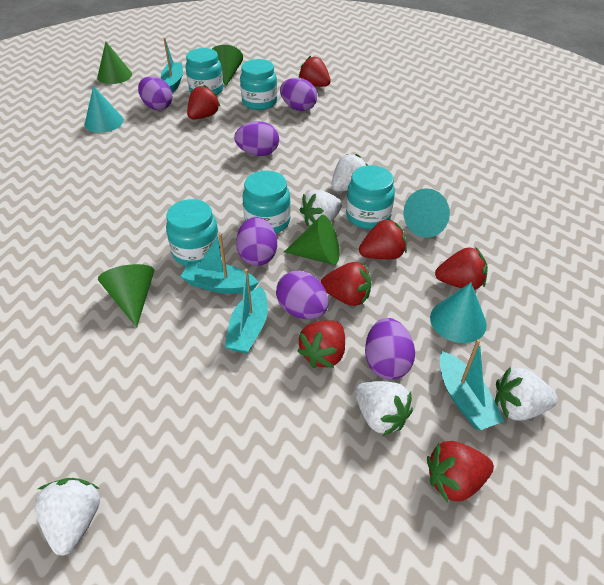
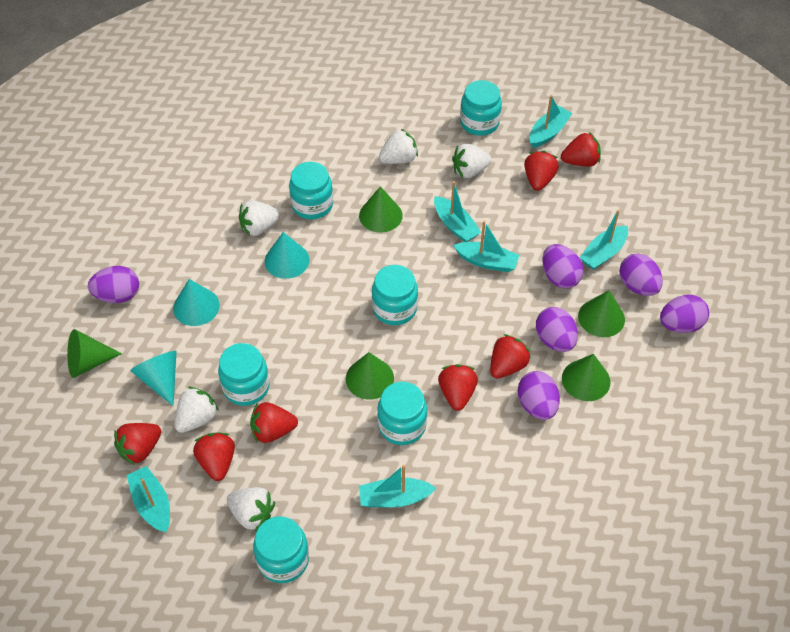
green cone: [97,42,132,84] [98,264,154,328] [212,45,243,86] [284,215,339,265] = 4 -> [67,329,122,378] [346,352,394,400] [359,186,403,233] [562,354,611,401] [578,290,625,337] = 5
turquoise boat: [161,38,183,93] [181,233,259,294] [225,269,268,354] [440,339,504,430] = 4 -> [126,466,170,532] [359,465,436,507] [434,181,482,242] [453,221,520,272] [530,95,573,148] [579,210,628,270] = 6
turquoise jar: [166,199,220,266] [186,48,223,95] [240,59,277,110] [242,171,291,233] [346,165,395,229] = 5 -> [218,343,270,406] [253,516,309,583] [289,162,333,219] [372,265,418,325] [377,382,427,445] [460,80,502,136] = 6

